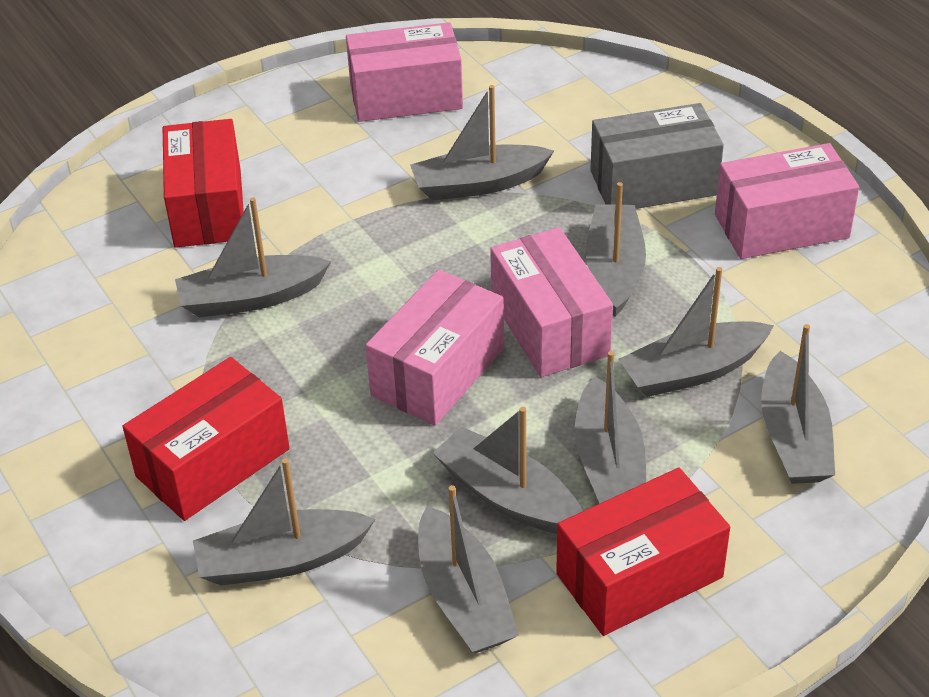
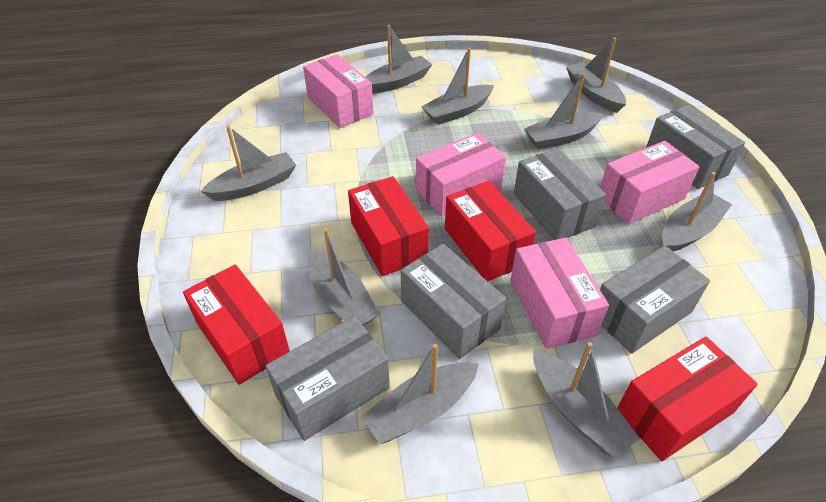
grey box: [590,103,724,209] = 1 -> [265,316,390,441] [401,244,506,359] [514,148,606,240] [600,246,710,354] [646,105,745,189] = 5
red box: [122,357,290,521] [163,119,244,248] [556,468,730,636] = 3 -> [183,264,290,385] [348,176,429,276] [445,181,536,281] [617,337,758,461] = 4

